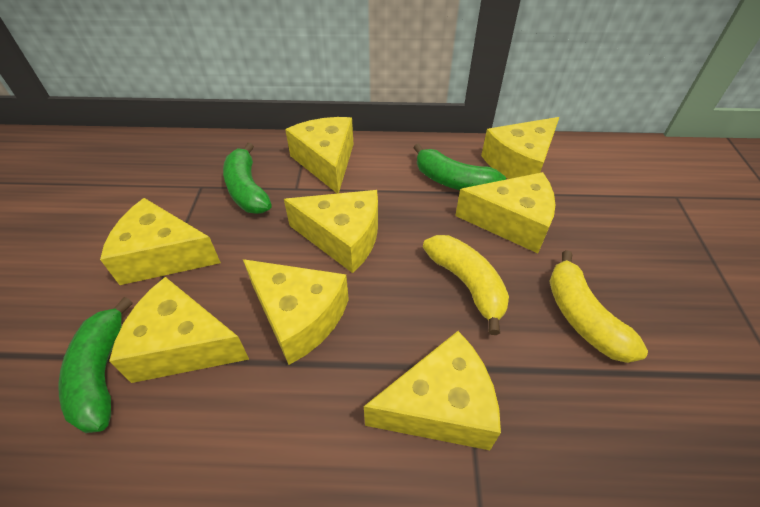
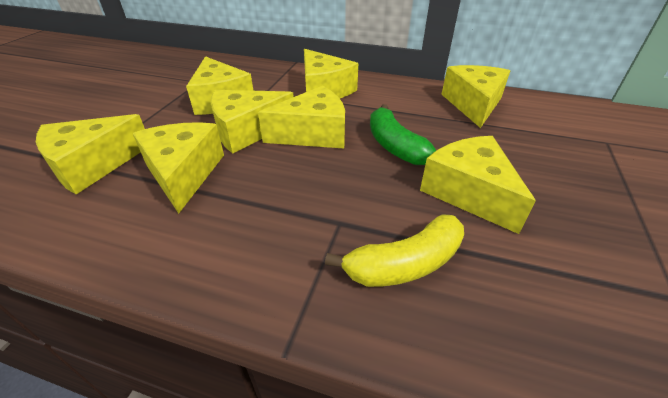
green banana: [58,297,133,433] [223,143,272,214] [413,143,506,190] = 3 -> [370,104,436,165] = 1
yellow banana: [423,235,509,335] [549,250,648,363] = 2 -> [325,215,464,287] = 1

